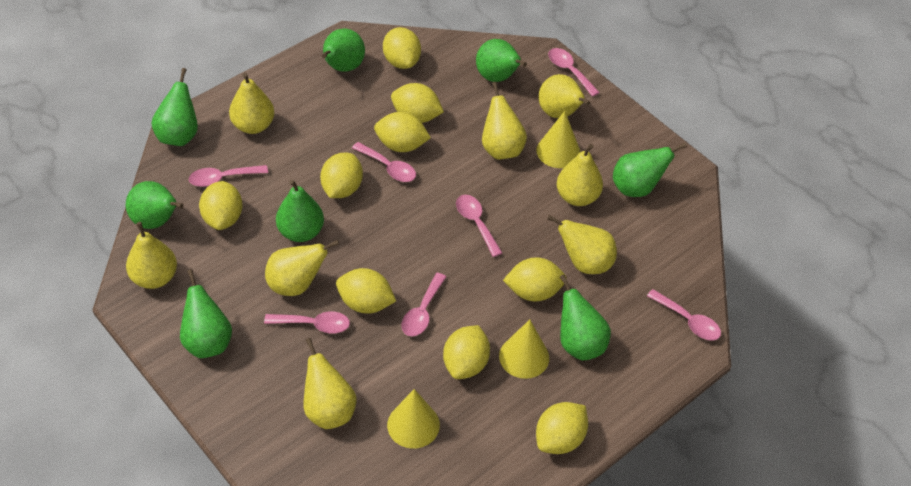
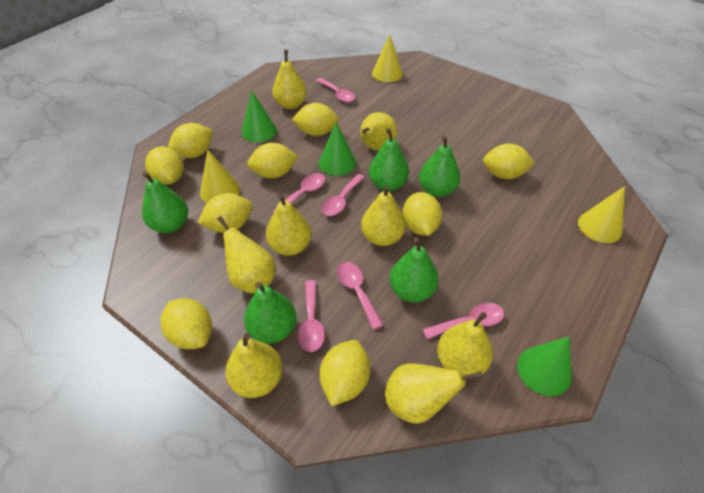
green cone: none = 0 -> [241,90,277,142] [319,122,356,176] [517,336,572,396] = 3
green pear: [126,181,184,229] [151,68,198,146] [180,269,232,358] [276,179,324,242] [322,28,365,72] [476,39,527,82] [560,275,611,360] [613,143,687,197] = 8 -> [142,172,188,233] [244,282,296,344] [369,128,409,191] [389,238,439,302] [419,135,460,197] = 5
pink spoon: [189,165,268,187] [264,311,350,333] [352,142,416,182] [401,273,446,337] [456,195,502,257] [548,48,600,97] [647,289,721,341] = 7 -> [272,173,325,213] [298,280,325,352] [316,78,355,103] [322,174,365,216] [337,262,383,330] [422,303,504,339] = 6

